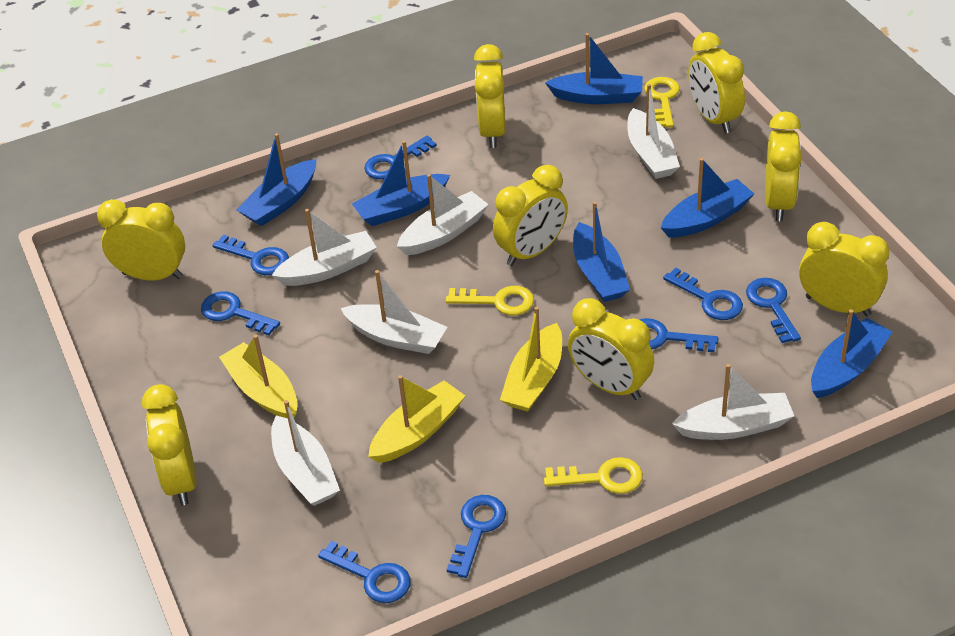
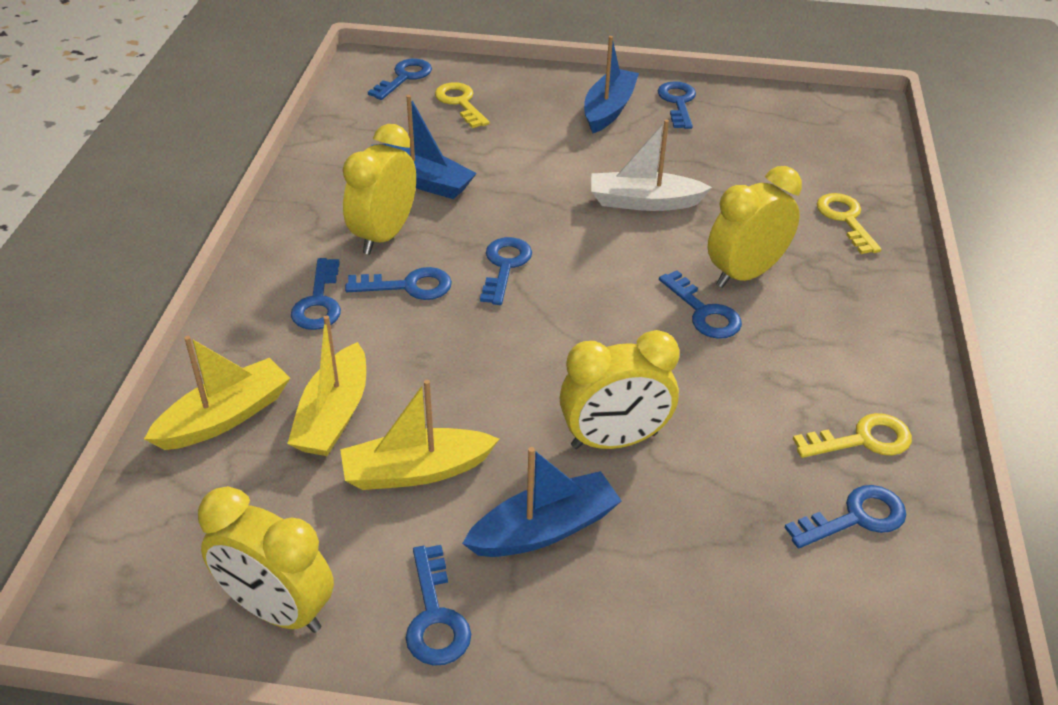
blue boat: [237,133,316,226] [352,140,450,226] [545,33,643,104] [573,201,630,302] [661,158,754,238] [811,309,892,398] = 6 -> [372,95,477,199] [462,447,621,557] [584,36,639,134] = 3
white boat: [271,209,377,286] [271,400,340,506] [340,270,447,354] [397,174,489,255] [627,84,680,179] [672,364,794,440] = 6 -> [591,119,712,211] = 1
yellow clock: [97,199,185,280] [142,384,196,506] [474,44,506,148] [493,165,568,266] [568,298,654,400] [688,32,745,133] [765,111,802,221] [799,222,889,316] = 8 -> [198,486,334,633] [343,124,416,254] [560,330,680,449] [708,166,802,288] = 4

